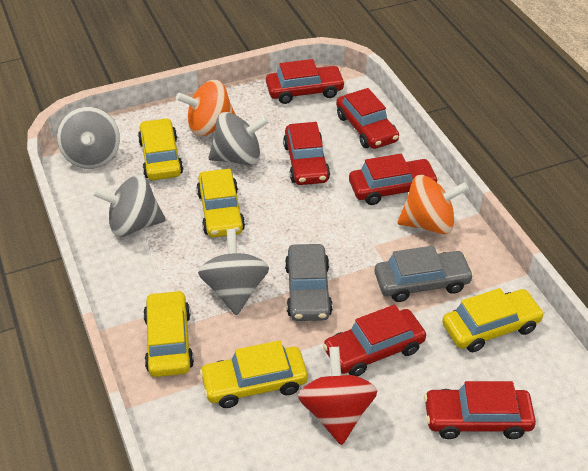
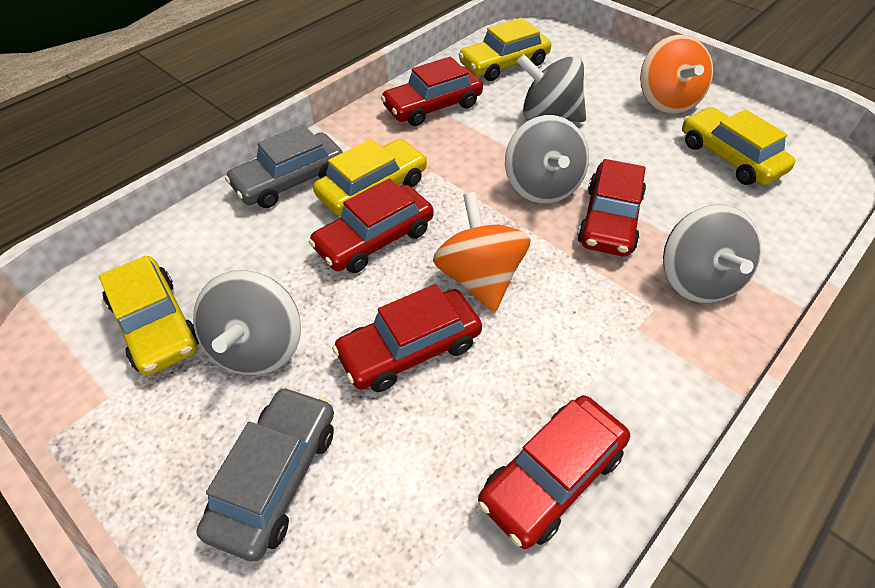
red car: [266,59,345,104] [283,122,330,185] [323,305,426,376] [336,88,399,149] [349,154,439,205] [424,381,536,439] = 6 -> [309,178,434,273] [332,284,482,392] [381,56,483,126] [478,395,630,549] [577,159,646,256] = 5
red spinning top: [298,347,377,445] = 1 -> none = 0
yellow car: [138,118,183,180] [143,290,194,377] [196,169,245,238] [199,340,308,408] [442,288,544,352] = 5 -> [99,256,199,376] [313,139,427,216] [459,18,551,81] [682,107,796,185] = 4

